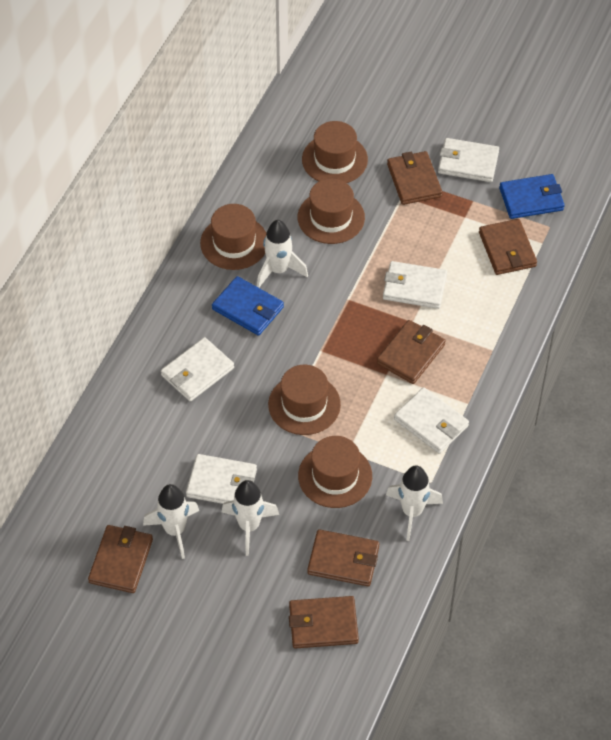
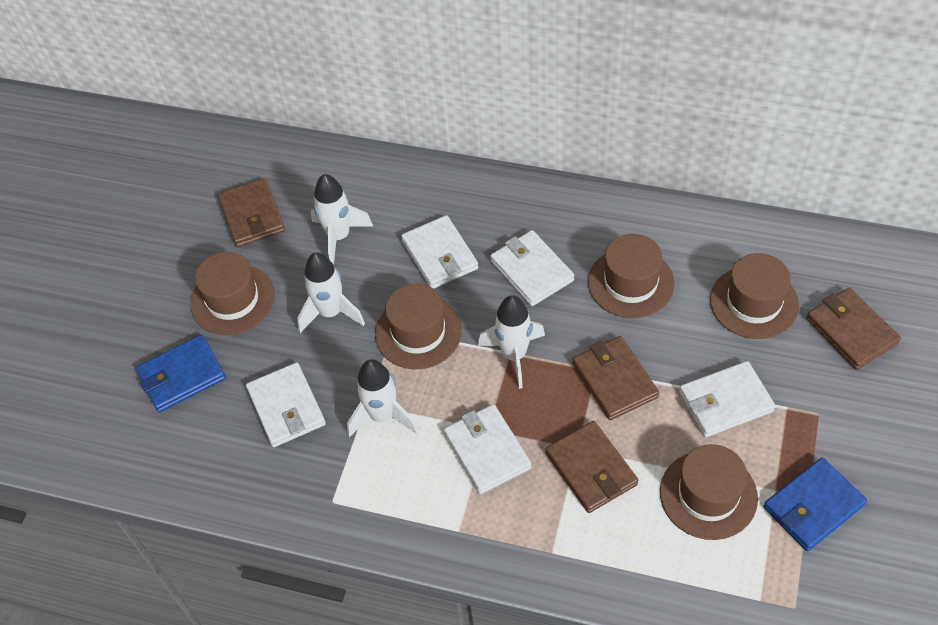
brown wallet: [88,525,153,593] [289,596,359,648] [307,529,380,586] [377,320,446,384] [387,151,442,205] [479,219,537,275] = 6 -> [218,178,285,247] [545,421,638,513] [572,336,659,420] [806,288,901,370] = 4

